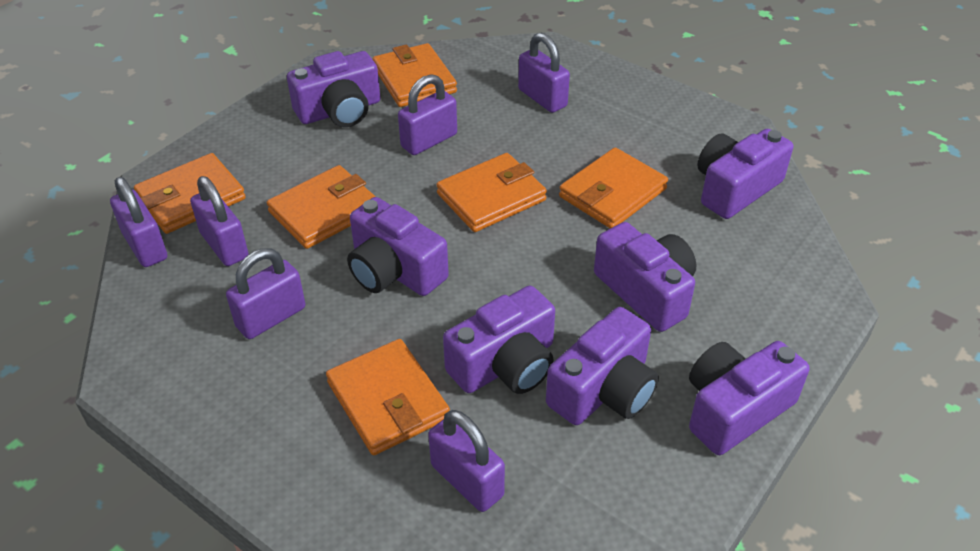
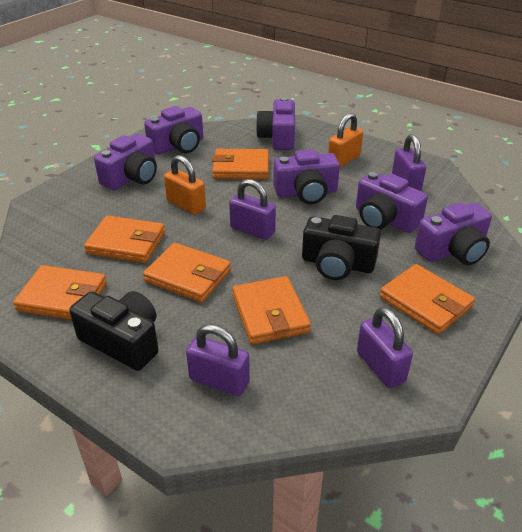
black camera: none = 0 -> [69,291,159,371] [302,215,381,280] = 2
orange padlock: none = 0 -> [164,155,206,215] [328,113,363,167] = 2
purple camera: [287,51,380,127] [347,197,449,296] [443,286,555,394] [546,307,659,425] [594,222,696,332] [689,341,810,455] [697,129,793,219] = 7 -> [94,134,157,190] [144,106,203,155] [256,97,295,150] [273,149,340,204] [356,172,428,233] [415,202,492,265] = 6
purple padlock: [110,177,167,267] [190,176,249,266] [226,248,305,339] [398,74,457,155] [428,410,505,512] [518,33,570,113] = 6 -> [186,324,250,396] [229,179,276,240] [357,307,413,388] [392,134,426,191] = 4

